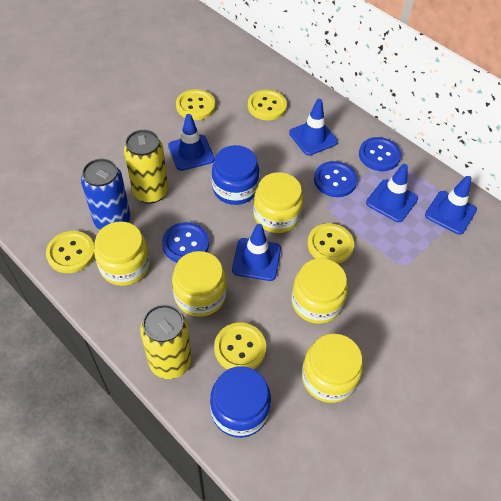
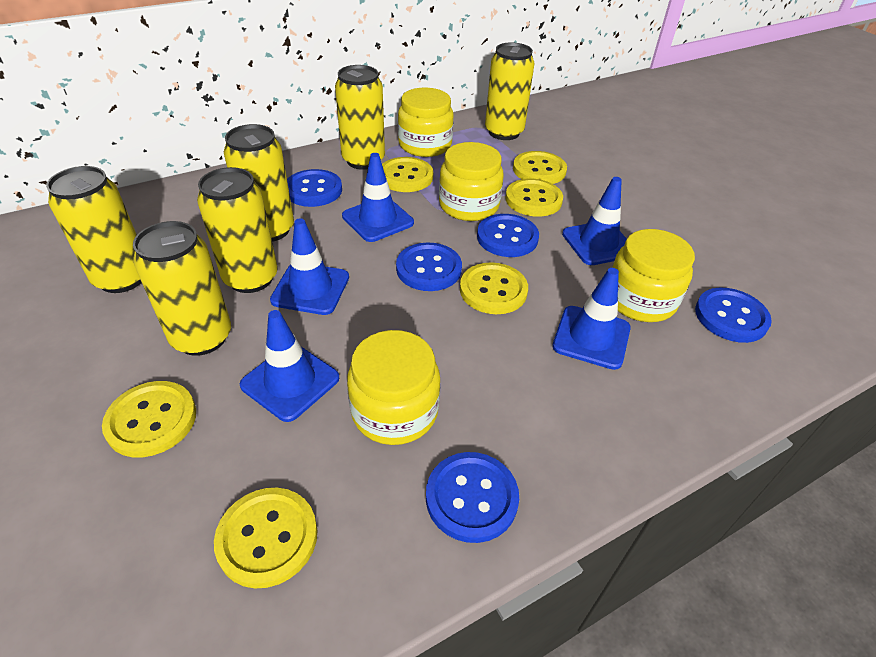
blue button: [162,222,209,262] [314,161,357,197] [359,137,401,171] = 3 -> [287,169,342,207] [396,243,462,291] [426,452,519,543] [477,214,539,257] [695,288,772,343] = 5
blue can: [81,159,131,230] = 1 -> none = 0
blue jar: [210,366,271,438] [212,145,259,205] = 2 -> none = 0
yellow button: [46,231,95,273] [176,89,216,120] [214,322,266,370] [248,90,287,120] [307,223,354,264] = 5 -> [102,381,196,457] [214,488,318,588] [382,157,433,192] [460,262,528,314] [505,179,563,217] [513,151,567,184] = 6
yellow can: [124,130,168,204] [140,304,192,379] = 2 -> [46,166,142,293] [133,221,231,356] [197,167,278,293] [224,124,294,242] [335,65,385,170] [485,42,535,140] = 6
yellow jar: [94,221,150,286] [172,251,227,317] [253,172,303,233] [291,258,348,324] [302,334,363,403] = 5 -> [347,330,440,445] [398,88,454,157] [439,142,503,221] [612,229,695,322] = 4

